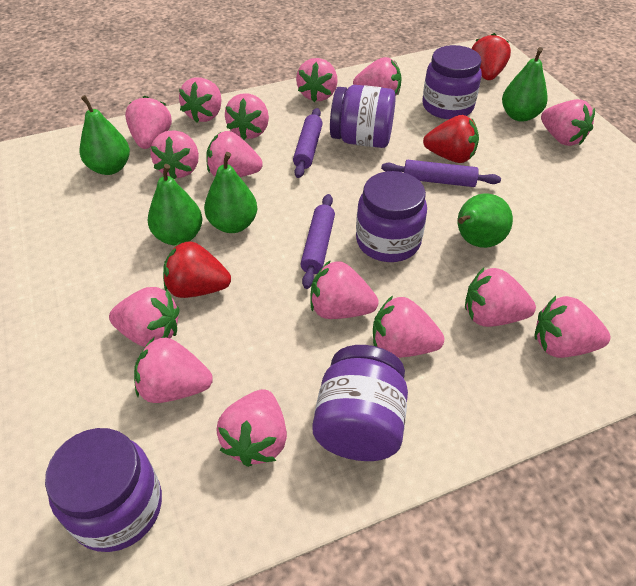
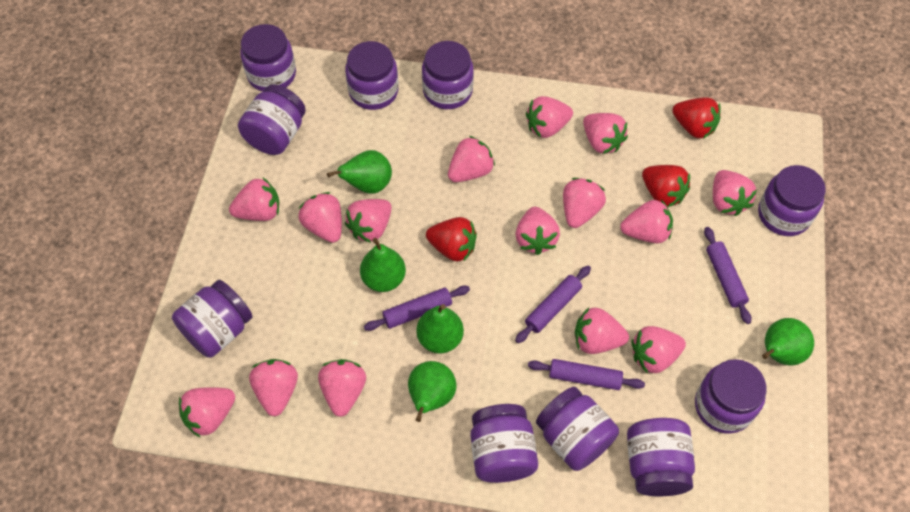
purple jar: [45,428,162,552] [312,345,408,461] [330,85,396,148] [356,171,427,262] [423,45,482,119] = 5 -> [172,280,252,358] [238,84,306,155] [240,24,296,92] [345,41,399,110] [422,41,474,109] [471,404,538,483] [536,387,619,471] [627,418,695,496] [695,359,767,434] [758,165,826,236] = 10
purple rolling pin: [293,108,323,178] [300,194,335,289] [381,160,501,187] = 3 -> [364,286,470,331] [515,266,591,343] [528,359,645,390] [704,227,752,324] = 4

